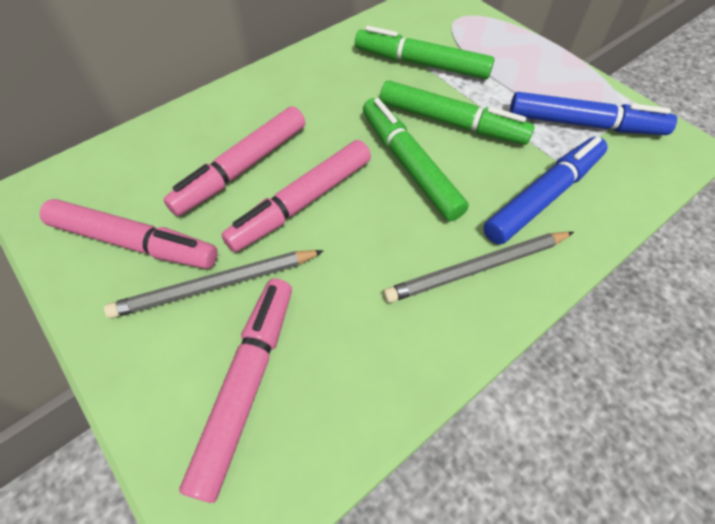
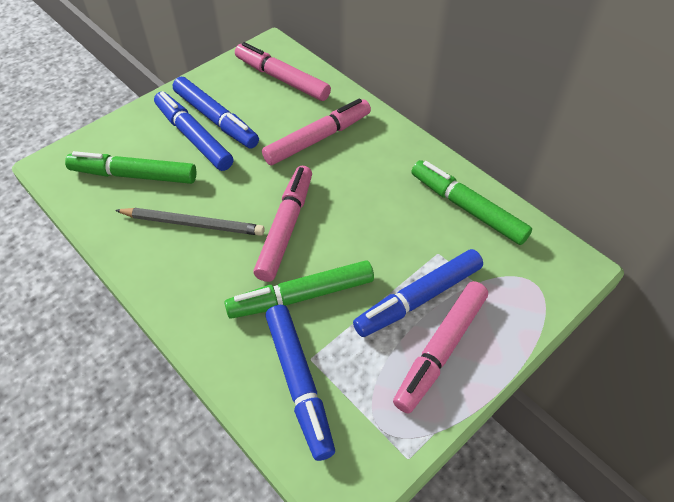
blue marker: [484,136,608,245] [510,92,677,135] = 2 -> [154,91,233,171] [173,77,259,148] [265,305,335,461] [353,249,483,337] = 4
grey pencil: [104,250,324,318] [383,232,574,303] = 2 -> [115,208,265,236] = 1

